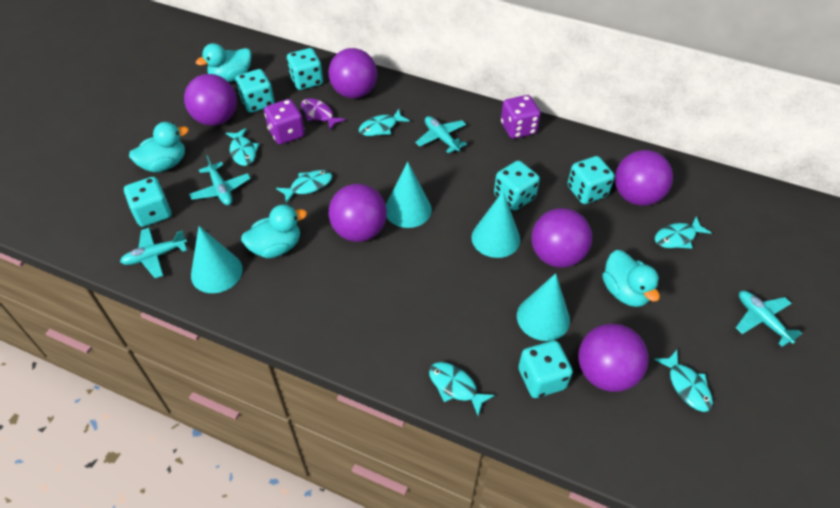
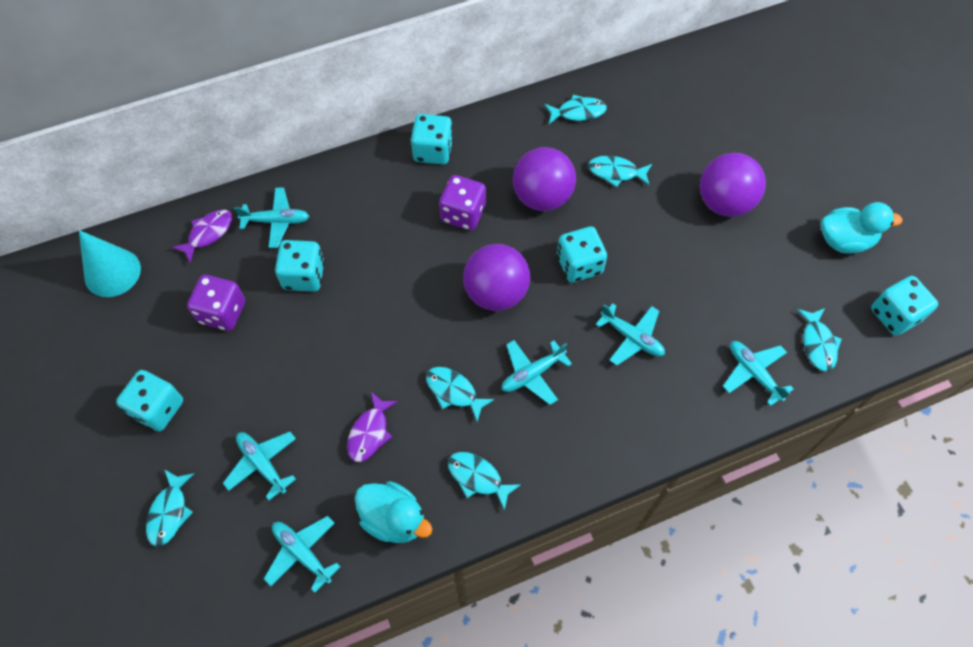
purple ball: [184,74,237,126] [329,48,377,98] [329,184,387,242] [532,208,592,268] [578,323,648,392] [615,150,673,206] = 6 -> [463,244,530,311] [513,147,576,211] [700,153,766,217] = 3
purple fish: [301,98,346,130] = 1 -> [172,210,232,263] [347,392,398,462] = 2
turquoise cone: [191,226,243,293] [386,161,432,228] [472,191,520,258] [517,273,570,341] = 4 -> [79,230,141,297] = 1
turquoise dice: [124,177,171,227] [235,69,275,113] [287,48,323,90] [494,160,540,211] [518,340,573,398] [567,156,615,204] = 6 -> [116,370,183,431] [275,240,324,292] [411,114,453,164] [557,226,607,283] [871,276,938,336] = 5
turquoise duck: [129,122,189,173] [196,43,251,82] [241,205,307,258] [602,250,660,307] = 4 -> [355,481,432,543] [821,202,903,254] = 2
turquoise plane: [120,228,187,278] [189,155,251,205] [415,116,467,153] [736,291,802,347] = 4 -> [223,432,296,501] [234,188,309,248] [264,516,340,593] [502,340,572,405] [595,303,665,365] [723,341,794,406] = 6

